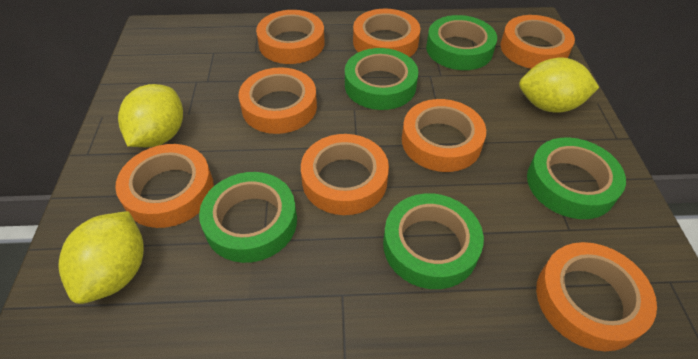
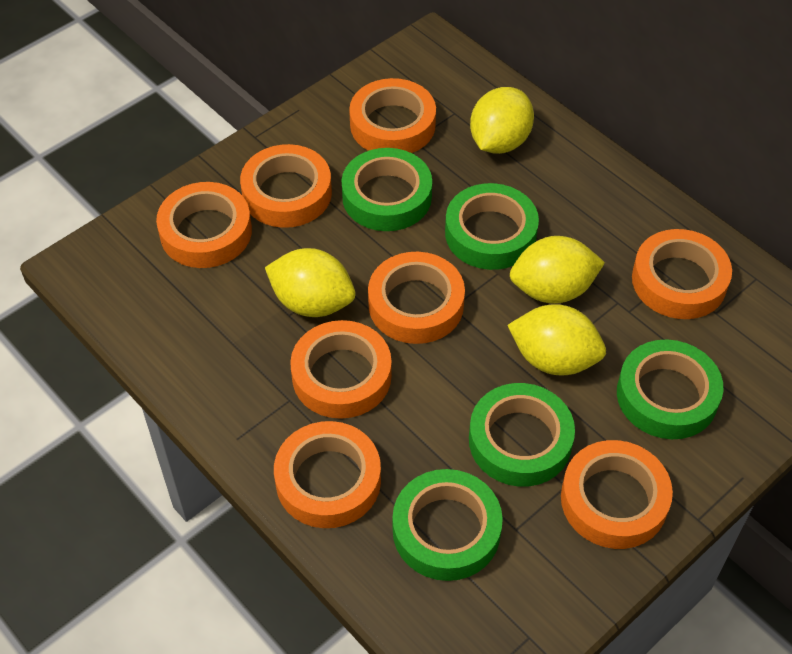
yellow lemon: [58,211,144,304] [118,84,183,147] [519,57,599,113] = 3 -> [265,248,355,317] [470,87,534,154] [507,304,606,376] [510,236,605,304] = 4

